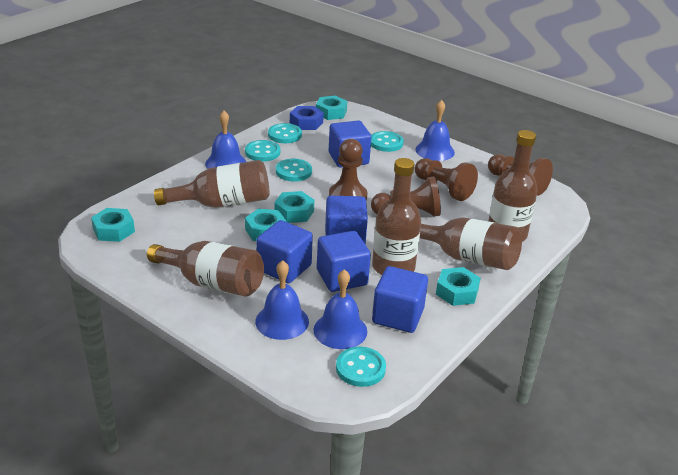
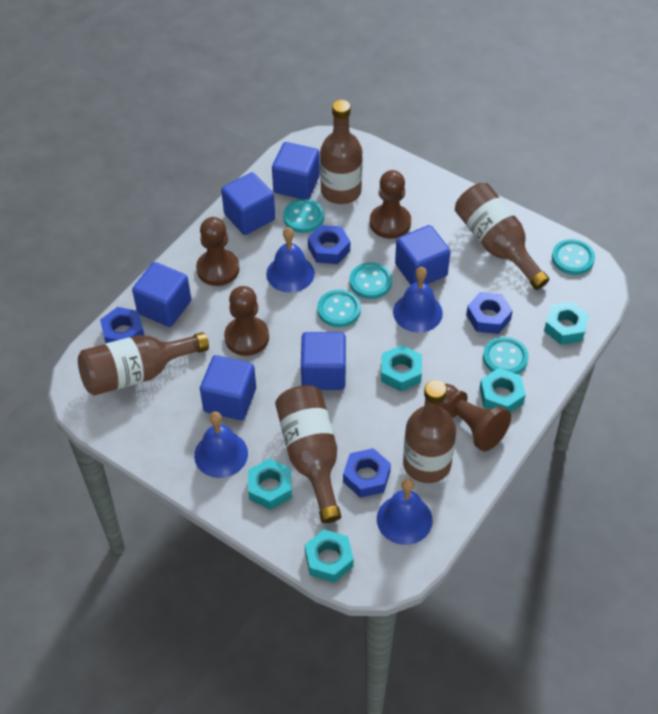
blue cube: [256,220,313,283] [317,231,371,292] [325,196,368,245] [329,120,371,168] [372,266,428,333] = 5 -> [132,262,191,327] [200,355,256,420] [221,172,275,235] [272,142,320,199] [301,332,346,390] [395,225,450,285] = 6
blue nut: [290,106,324,130] = 1 -> [100,307,144,343] [308,225,350,264] [343,448,391,498] [466,292,513,334] = 4

